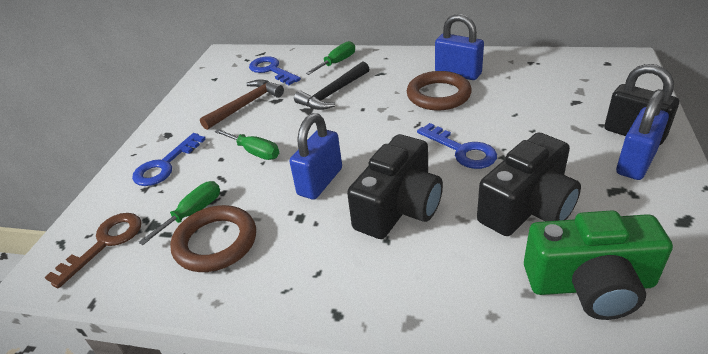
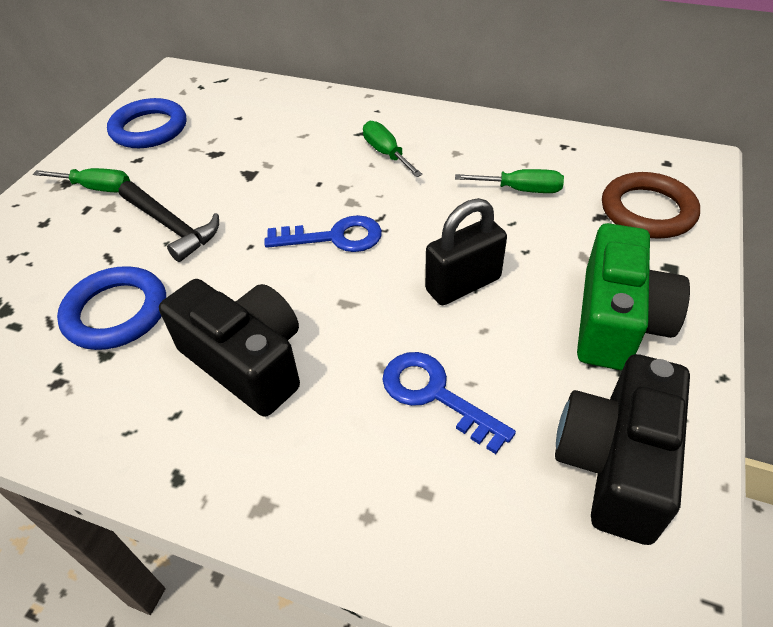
blue key: [132,133,206,186] [249,56,301,85] [417,123,497,169] = 3 -> [264,215,382,252] [382,352,516,454] = 2
blue padlock: [290,113,342,200] [435,14,484,80] [616,89,669,180] = 3 -> none = 0
blue ring: none = 0 -> [57,266,166,350] [107,98,186,148] = 2
brown hammer: [200,79,284,130] = 1 -> none = 0
brown key: [45,213,142,288] = 1 -> none = 0
brown ring: [170,205,256,272] [407,71,472,110] = 2 -> [602,172,700,239] = 1

